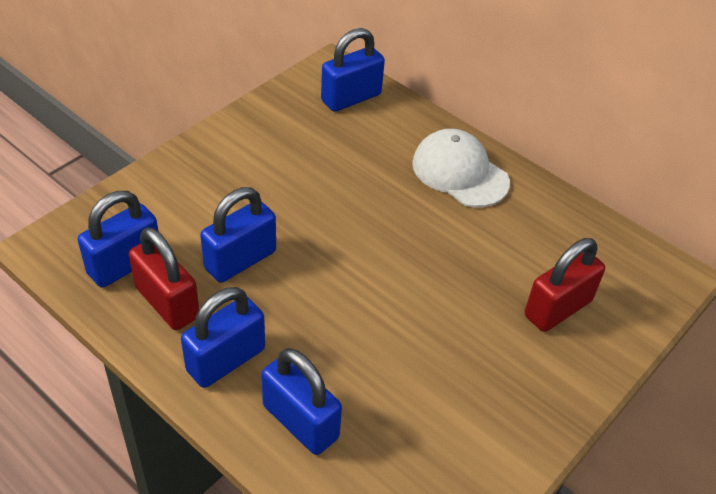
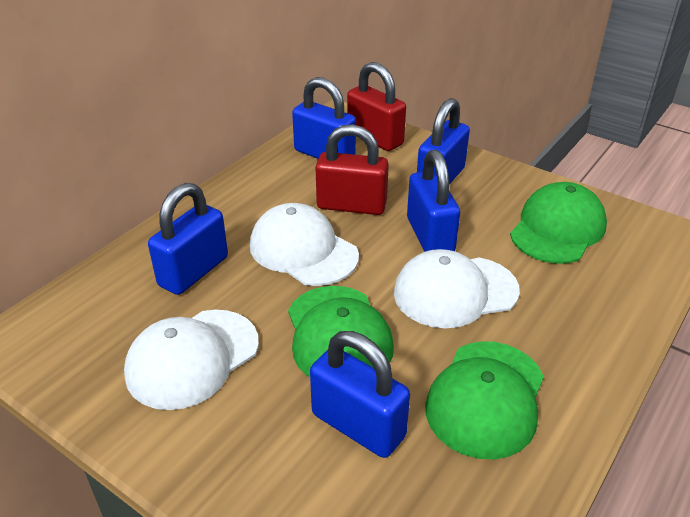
green cap: none = 0 -> [288,286,394,377] [425,341,544,459] [510,182,607,264] = 3
white cap: [412,129,510,207] = 1 -> [124,310,259,410] [250,203,359,286] [394,249,520,328] = 3

